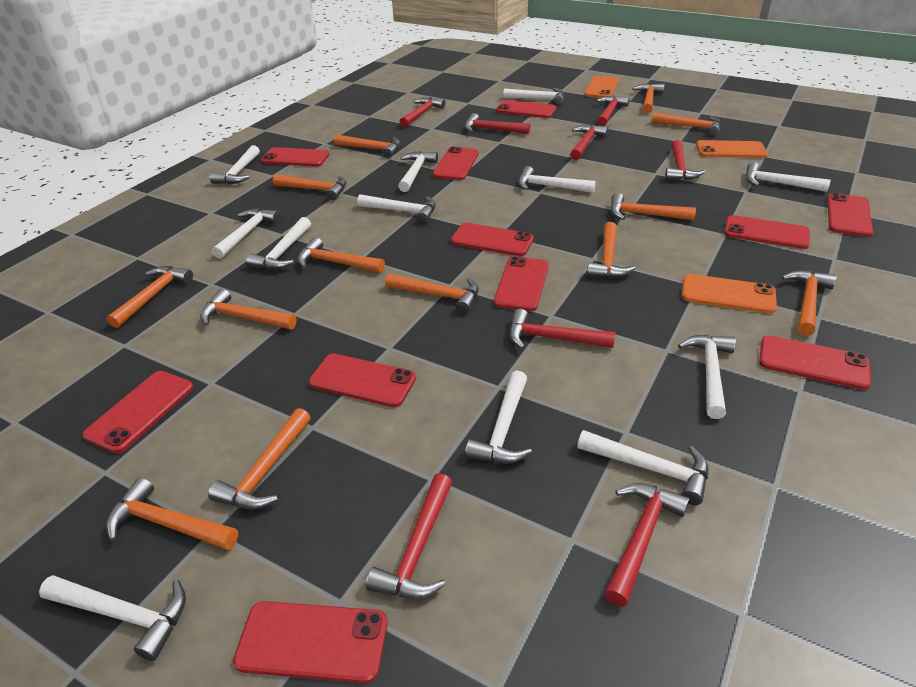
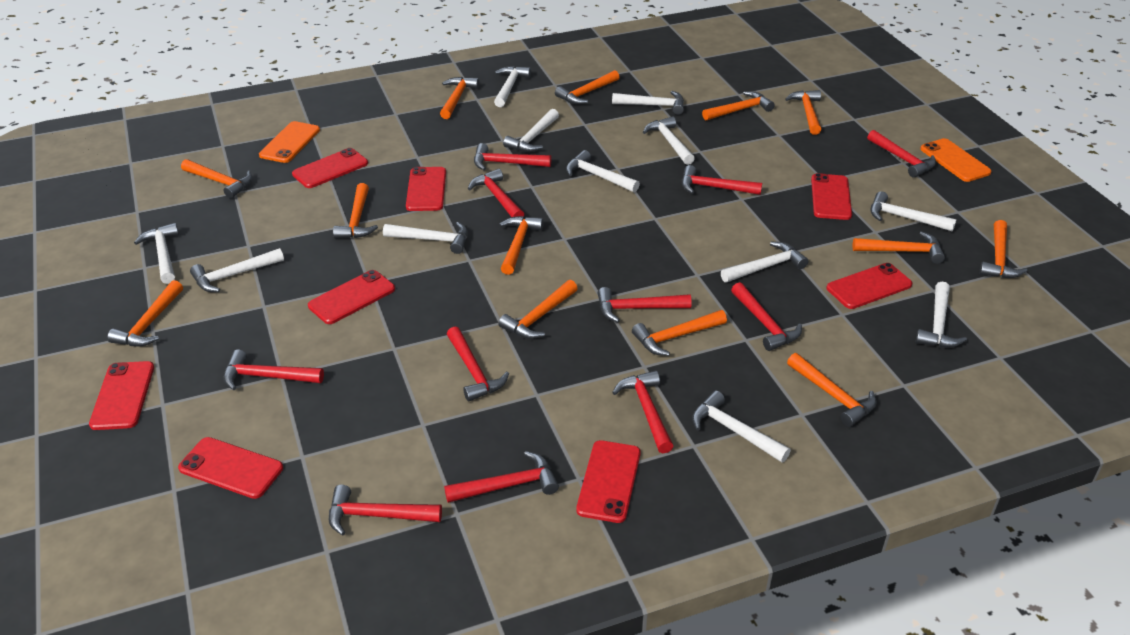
orange phone: [584,76,619,98] [682,274,777,314] [696,140,768,158] = 3 -> [259,121,320,163] [920,138,991,182] = 2
red hammer: [366,473,452,599] [400,97,445,127] [465,113,530,134] [509,309,615,349] [570,125,608,160] [596,96,630,126] [604,483,690,606] [665,140,705,180] = 8 -> [223,350,324,390] [329,485,442,536] [444,451,559,503] [447,327,509,402] [468,169,525,217] [474,143,552,170] [598,287,692,322] [612,370,674,453] [682,165,762,195] [731,282,802,351] [867,130,936,178] = 11
red phone: [82,371,193,454] [233,601,388,683] [261,147,329,167] [309,353,416,407] [433,147,479,180] [451,223,534,256] [494,256,549,312] [496,100,556,118] [724,215,810,249] [759,335,871,390] [827,193,873,237] = 11 -> [89,361,154,430] [178,437,283,499] [292,148,368,188] [308,270,395,324] [406,167,446,211] [576,440,641,523] [811,173,852,220] [826,263,913,309] = 8

